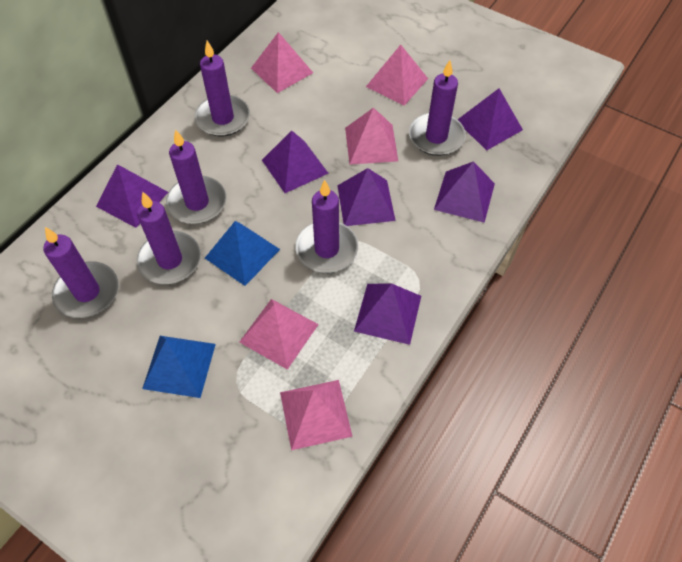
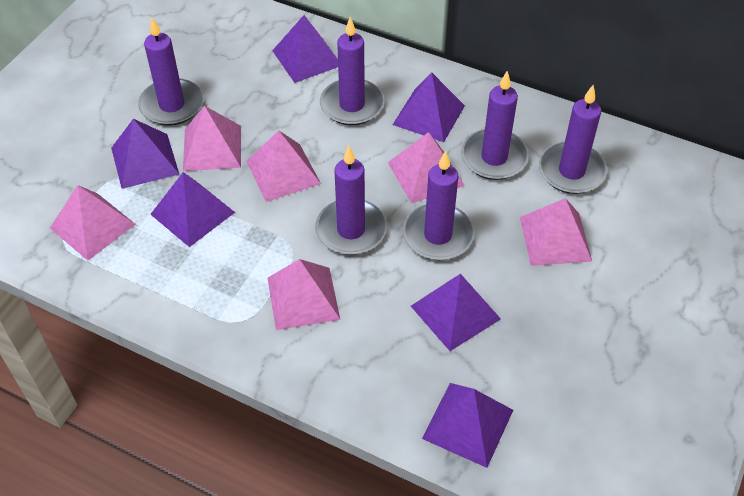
blue pyramid: [142,336,216,398] [205,221,280,286] = 2 -> none = 0
pink pyramid: [240,299,319,370] [251,32,313,93] [280,380,353,450] [345,107,398,165] [366,45,428,106] = 5 -> [50,185,136,261] [183,106,241,171] [246,131,321,202] [267,259,341,330] [388,132,465,204] [520,198,592,266] = 6

